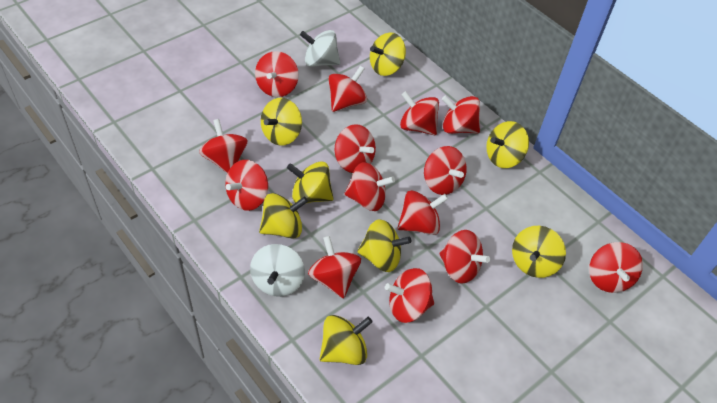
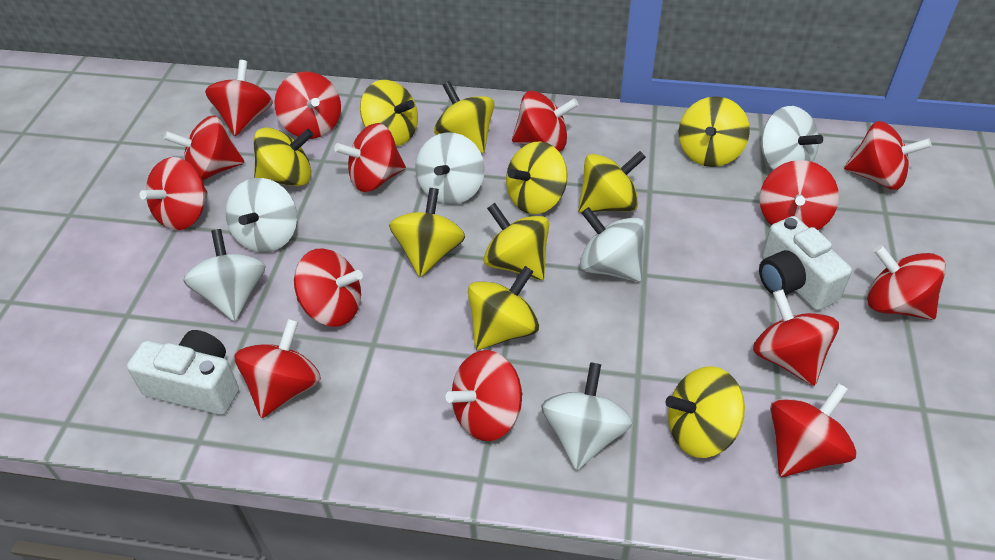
white camera: none = 0 -> [127,330,239,415] [759,216,852,310] = 2
white spinning top: [250,244,305,297] [300,30,340,67] = 2 -> [183,229,265,321] [225,178,297,252] [415,132,485,205] [541,362,633,470] [580,207,645,282] [760,106,823,170] = 6
yellow spinning top: [259,193,308,238] [261,98,302,146] [287,161,334,203] [320,315,373,365] [357,219,411,272] [370,33,406,76] [486,121,529,168] [512,226,566,278] = 8 -> [254,127,313,186] [360,80,418,146] [389,188,465,277] [434,81,494,154] [468,266,539,350] [484,203,549,280] [506,141,568,214] [578,151,646,213] [666,366,745,458] [679,96,750,167] = 10

